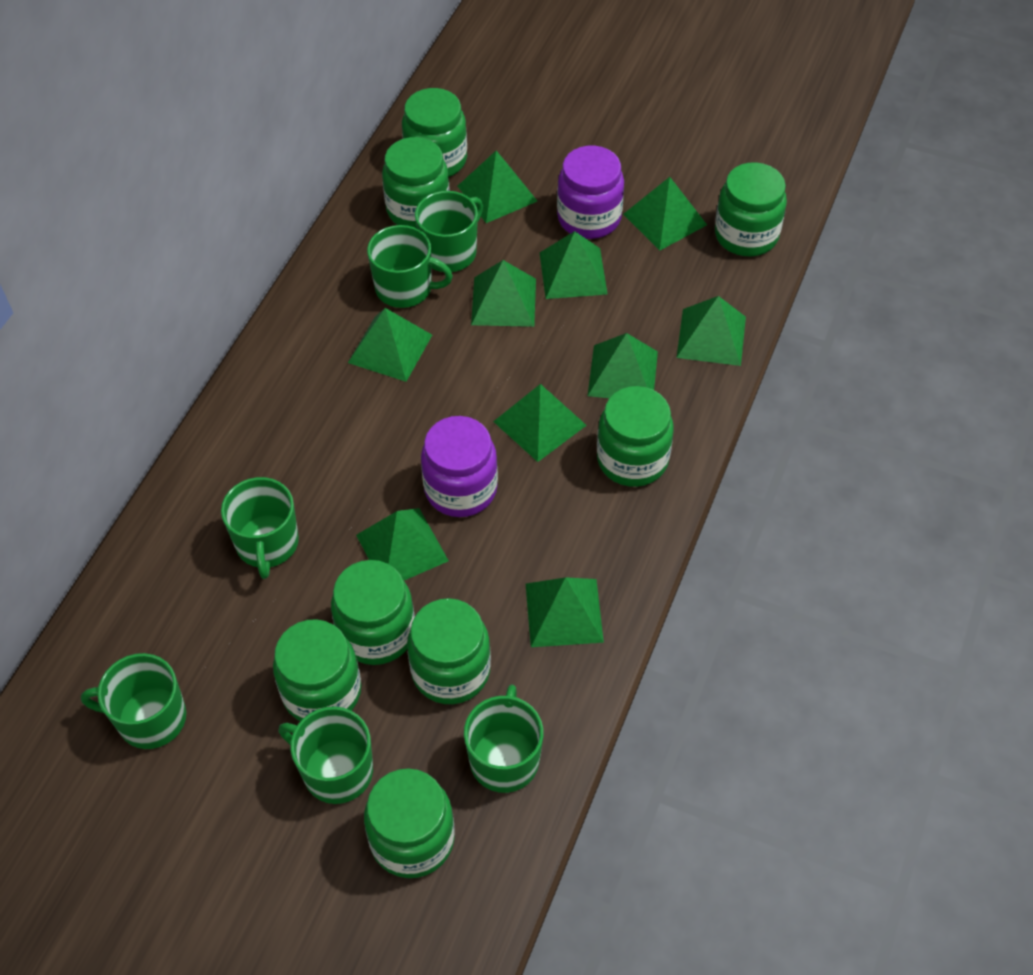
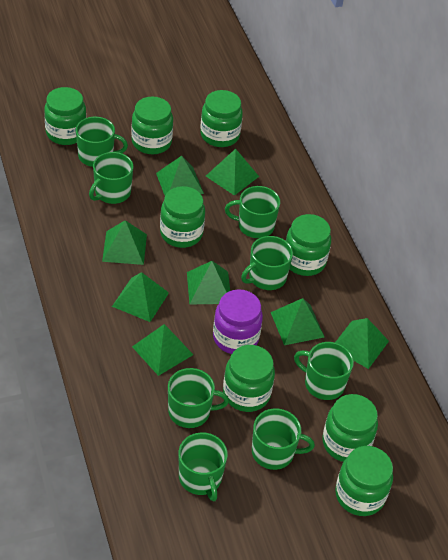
green mug: [81,653,186,749] [221,477,299,579] [279,706,373,804] [367,225,453,308] [415,191,483,272] [464,684,543,793] = 6 -> [76,117,128,167] [89,152,133,204] [168,368,229,428] [179,432,228,502] [225,186,280,238] [241,236,293,290] [252,408,315,470] [294,342,354,400] = 8
green pyramid: [348,308,432,382] [356,508,449,580] [458,151,537,223] [471,260,536,327] [493,384,587,462] [526,577,604,647] [540,231,608,299] [588,333,658,398] [623,177,707,251] [676,296,746,366] = 10 -> [102,220,147,265] [112,272,169,322] [132,324,193,376] [156,156,204,195] [187,261,230,305] [206,149,259,196] [271,298,324,345] [335,318,389,369] = 8
purple jar: [421,416,498,517] [557,146,624,239] = 2 -> [213,289,263,354] = 1

